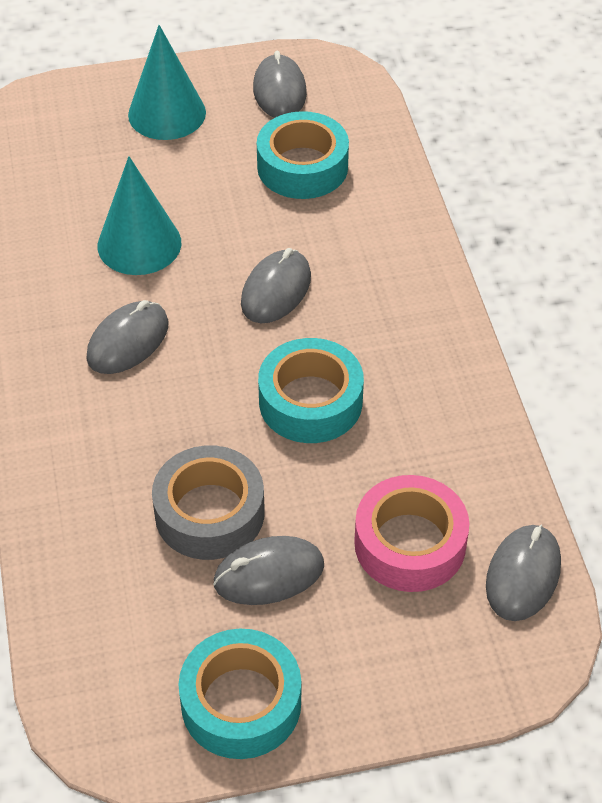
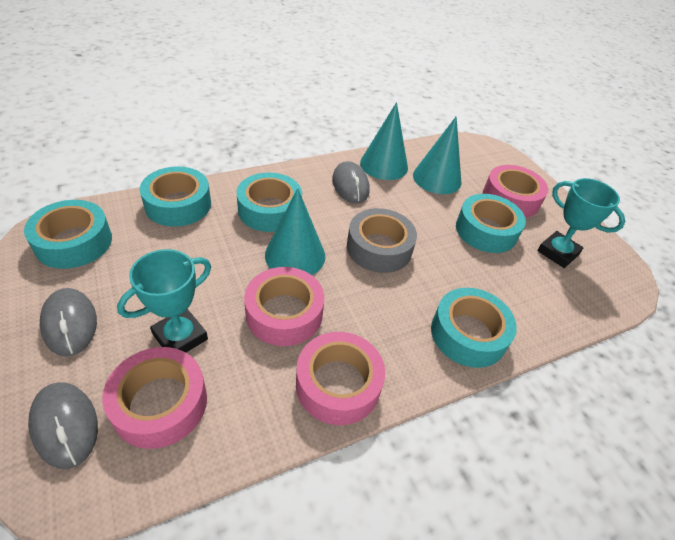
grey mouse: [86,300,169,374] [213,536,324,605] [241,248,311,323] [253,51,307,118] [486,525,561,621] = 5 -> [28,382,98,469] [40,288,97,357] [332,161,370,204] = 3
pink tape: [354,475,469,592] = 1 -> [102,347,207,449] [244,267,325,346] [296,332,385,425] [483,165,548,218] = 4
turquoise cone: [98,156,181,275] [128,25,206,140] = 2 -> [265,188,325,275] [360,102,408,180] [413,116,461,194] = 3
turquoise tape: [178,629,301,759] [257,111,349,199] [258,338,364,443] = 3 -> [24,200,112,269] [140,166,211,227] [236,172,302,232] [431,288,517,368] [456,194,526,253] = 5
turquoise trophy: none = 0 -> [117,249,211,353] [537,178,626,268] = 2

